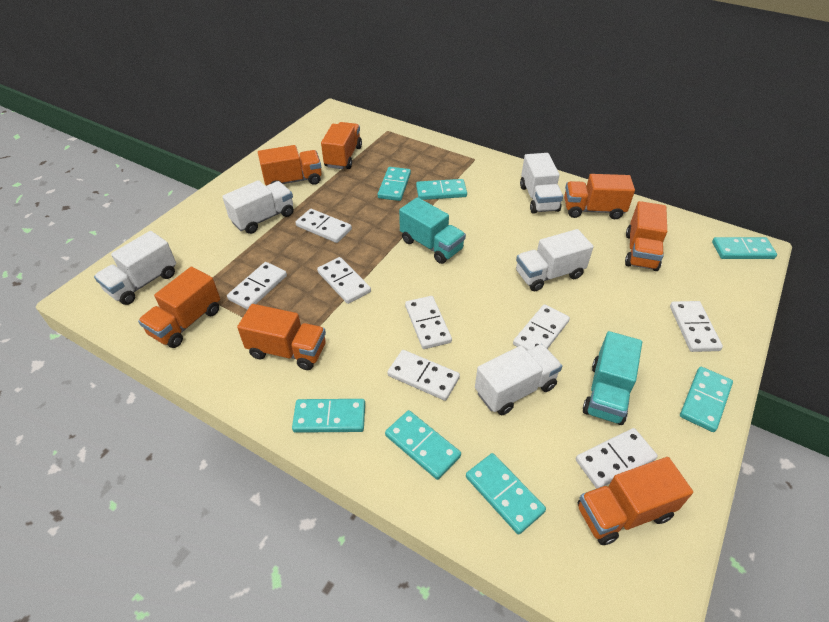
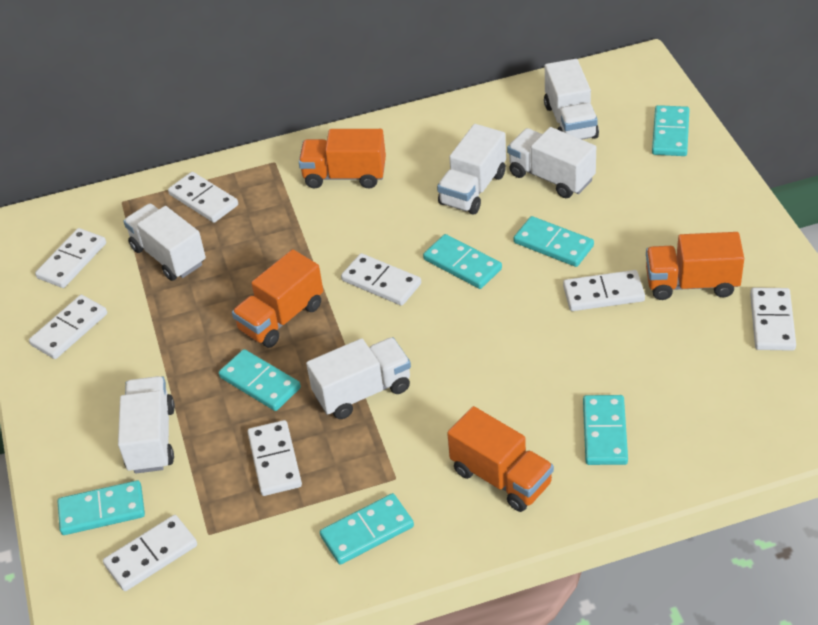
orange truck: [138,267,220,348] [237,304,326,370] [258,145,322,186] [321,122,362,169] [564,174,635,219] [578,457,693,545] [625,201,667,271] = 7 -> [232,249,323,348] [299,129,386,189] [447,406,554,512] [646,232,744,300] = 4
turquoise truck: [399,197,466,264] [583,331,642,425] = 2 -> none = 0
white truck: [94,231,176,305] [222,180,294,234] [475,344,562,416] [516,229,594,292] [520,153,563,214] = 5 -> [118,376,175,474] [123,203,206,281] [306,337,411,419] [437,124,506,215] [507,127,596,198] [544,59,599,140] = 6

